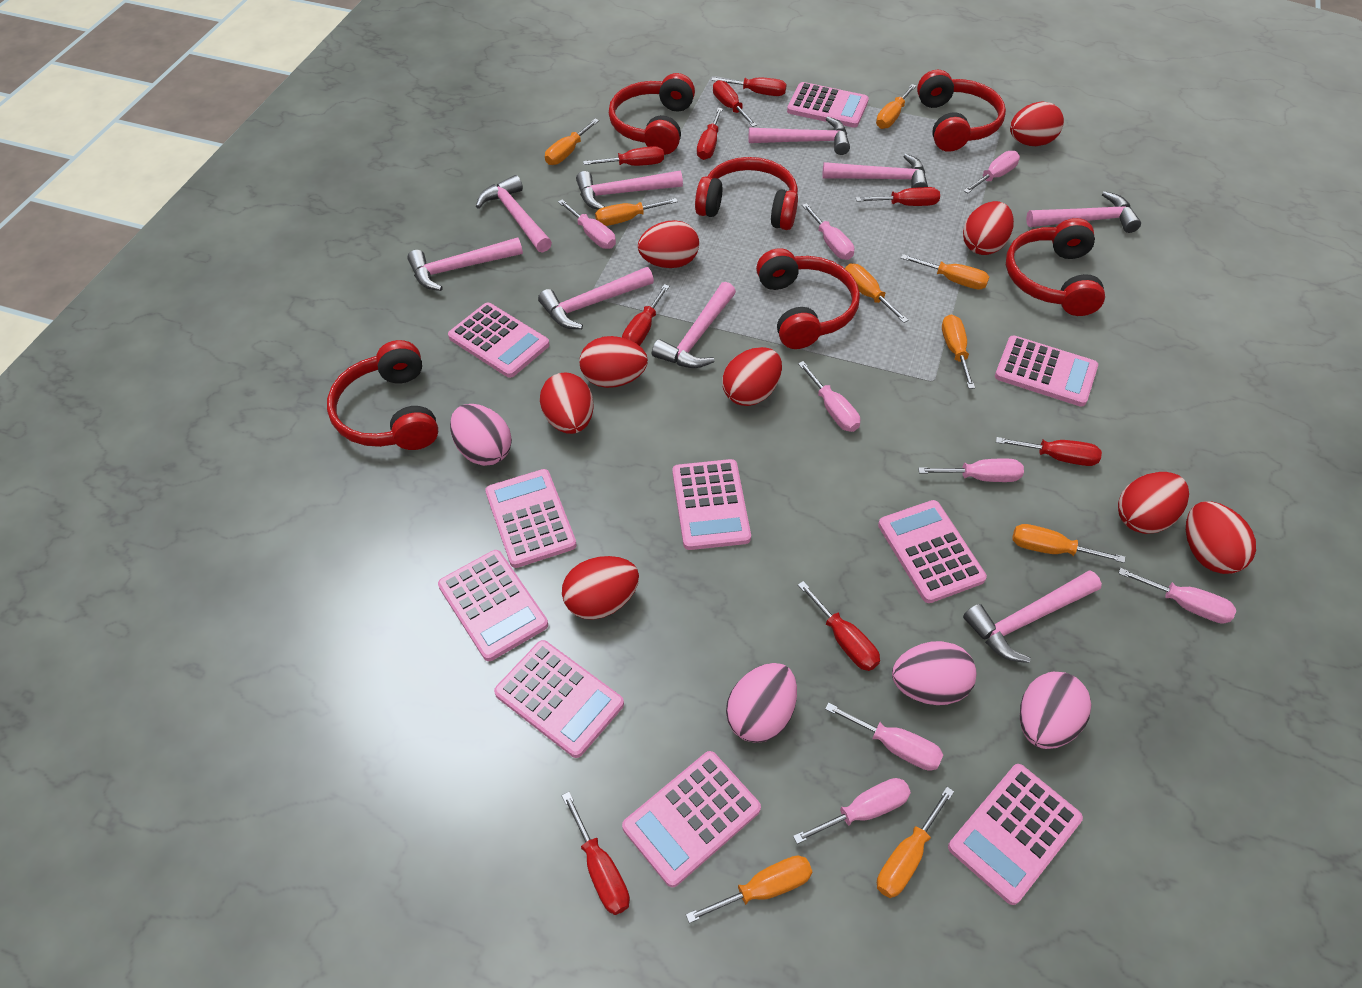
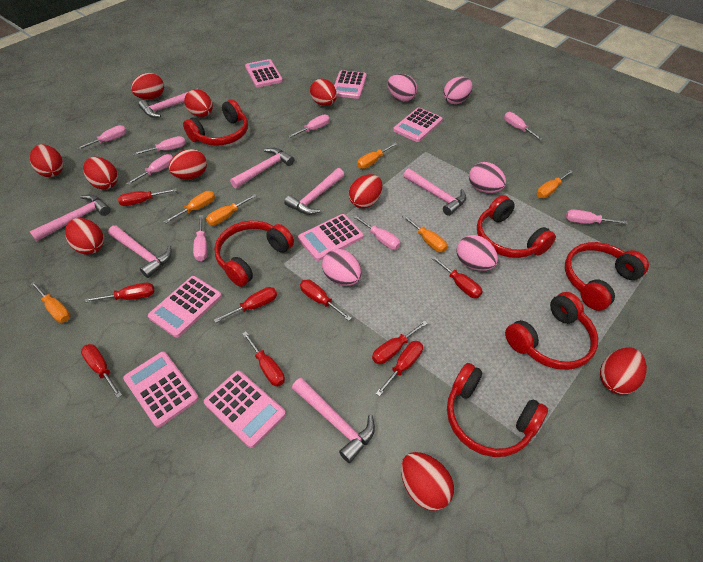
orange screwdriver: [545,119,599,165] [595,198,678,226] [686,855,812,923] [845,264,909,323] [876,84,916,129] [877,787,954,898] [901,254,989,289] [942,314,975,389] [1012,524,1125,563] = 9 -> [31,281,70,323] [164,191,215,223] [206,194,257,225] [357,143,397,169] [402,215,447,252] [537,170,573,198] = 6
pink calculator: [438,550,548,661] [448,303,550,378] [485,469,577,568] [494,640,624,758] [622,751,761,887] [672,459,751,550] [787,82,869,128] [878,500,987,603] [948,764,1083,905] [995,335,1098,407] = 10 -> [123,352,199,428] [148,276,222,338] [204,370,286,448] [245,59,283,87] [298,214,364,261] [334,70,367,99] [393,107,443,142] = 7
pink egg: [450,404,512,466] [726,663,797,743] [892,641,977,705] [1020,672,1091,749] = 4 -> [322,249,362,286] [388,74,418,101] [443,77,472,104] [456,235,498,271] [469,162,506,193] = 5
pink hammer: [407,237,523,291] [476,175,552,253] [538,267,654,329] [576,171,683,210] [652,282,736,368] [749,117,850,155] [822,154,928,188] [963,570,1102,663] [1026,191,1141,233] = 9 -> [29,194,111,241] [108,225,172,278] [139,88,198,118] [230,148,294,189] [284,168,344,215] [292,378,375,463] [403,168,466,216] = 7
red egg: [540,372,594,434] [562,556,639,620] [580,336,648,388] [638,220,699,268] [722,347,782,406] [963,201,1014,255] [1010,101,1064,146] [1118,472,1189,534] [1186,501,1256,574] = 9 -> [30,144,64,177] [65,218,104,255] [83,157,118,190] [131,73,164,99] [169,149,207,179] [184,89,213,117] [310,78,337,106] [349,174,383,208] [401,452,454,511] [600,347,647,394] = 10

